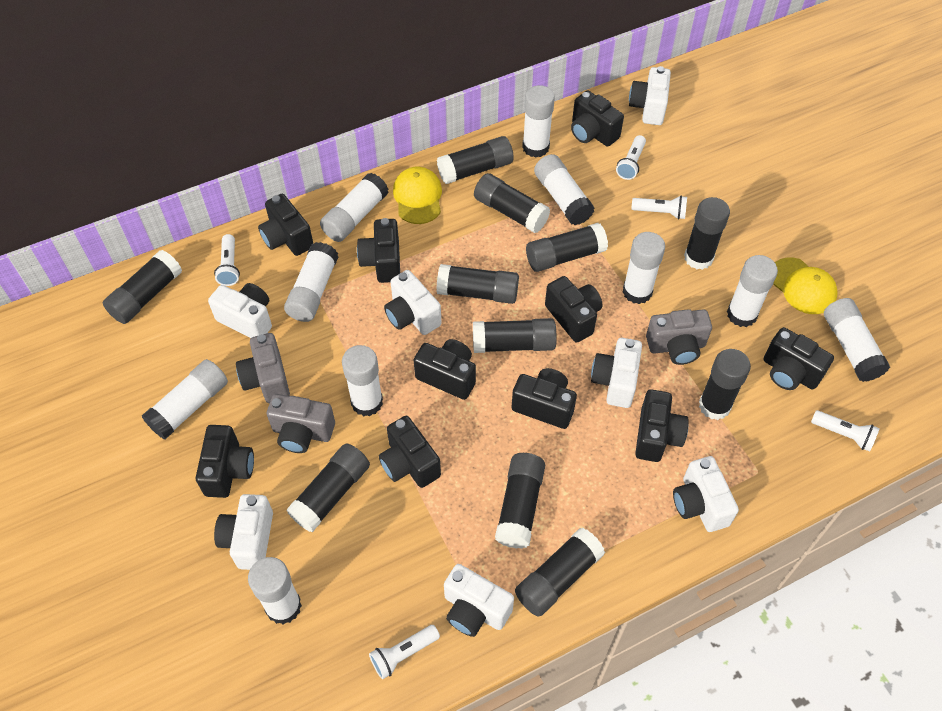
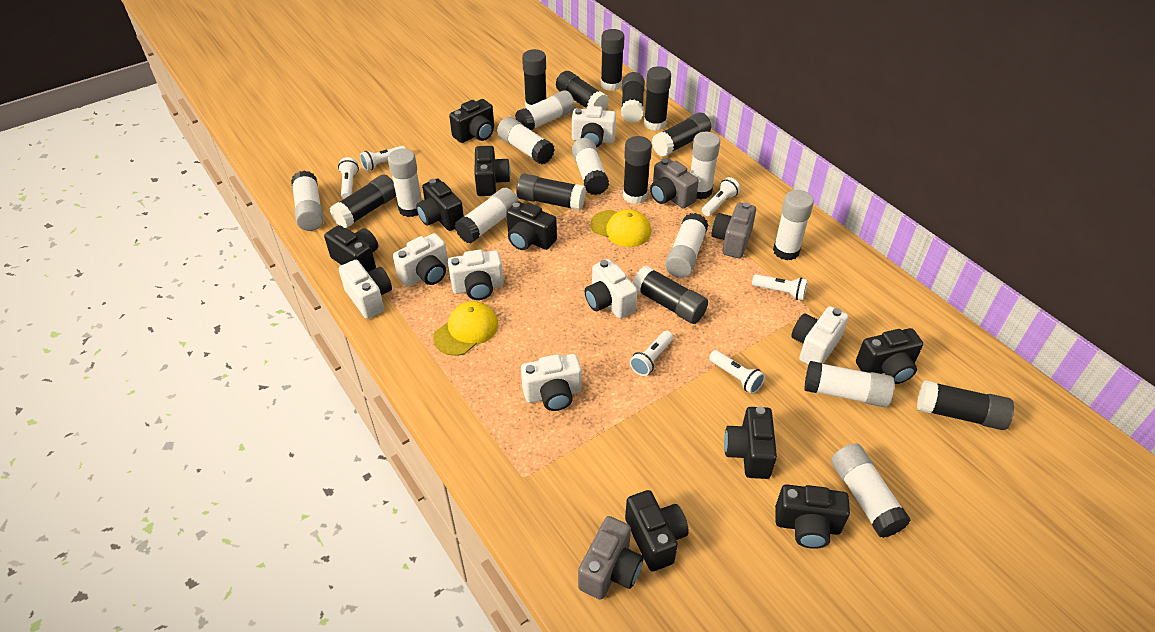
black camera: [196,425,254,498] [258,194,313,256] [357,218,400,283] [379,416,441,488] [414,339,476,400] [511,368,577,429] [545,276,603,343] [571,91,624,147] [635,389,689,462] [763,327,834,390] = 10 -> [324,225,378,272] [416,178,464,231] [449,99,494,143] [474,146,511,196] [506,201,557,250] [625,490,689,572] [724,406,777,479] [775,484,850,549] [856,328,923,384] = 9
white flashlight: [214,234,240,286] [369,625,440,679] [616,135,646,180] [631,196,687,219] [811,410,880,452] = 5 -> [338,157,359,199] [360,146,406,171] [630,331,673,376] [702,177,740,216] [709,350,765,394] [752,274,808,300] = 6
white glue stick: [142,359,228,439] [248,557,302,624] [284,242,338,322] [320,173,389,242] [342,345,383,416] [522,85,555,158] [534,154,595,225] [623,232,665,304] [727,255,778,327] [824,298,890,382] = 10 -> [291,170,324,231] [388,149,423,217] [455,188,519,244] [497,117,554,164] [515,90,575,130] [572,138,609,195] [665,213,708,278] [691,132,720,199] [773,190,814,260] [804,361,895,407] [831,444,911,538] = 11

